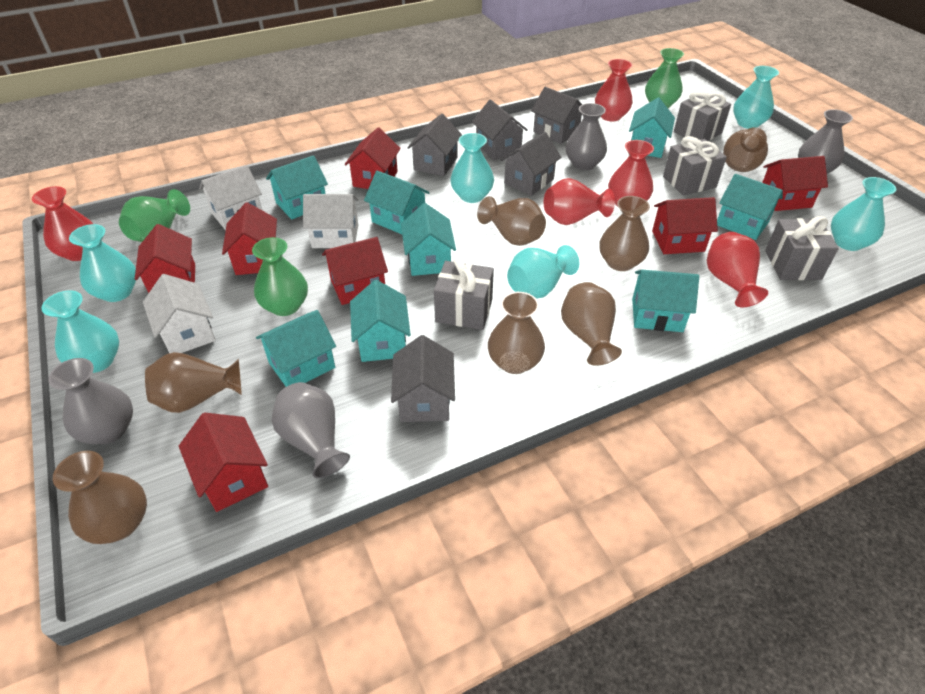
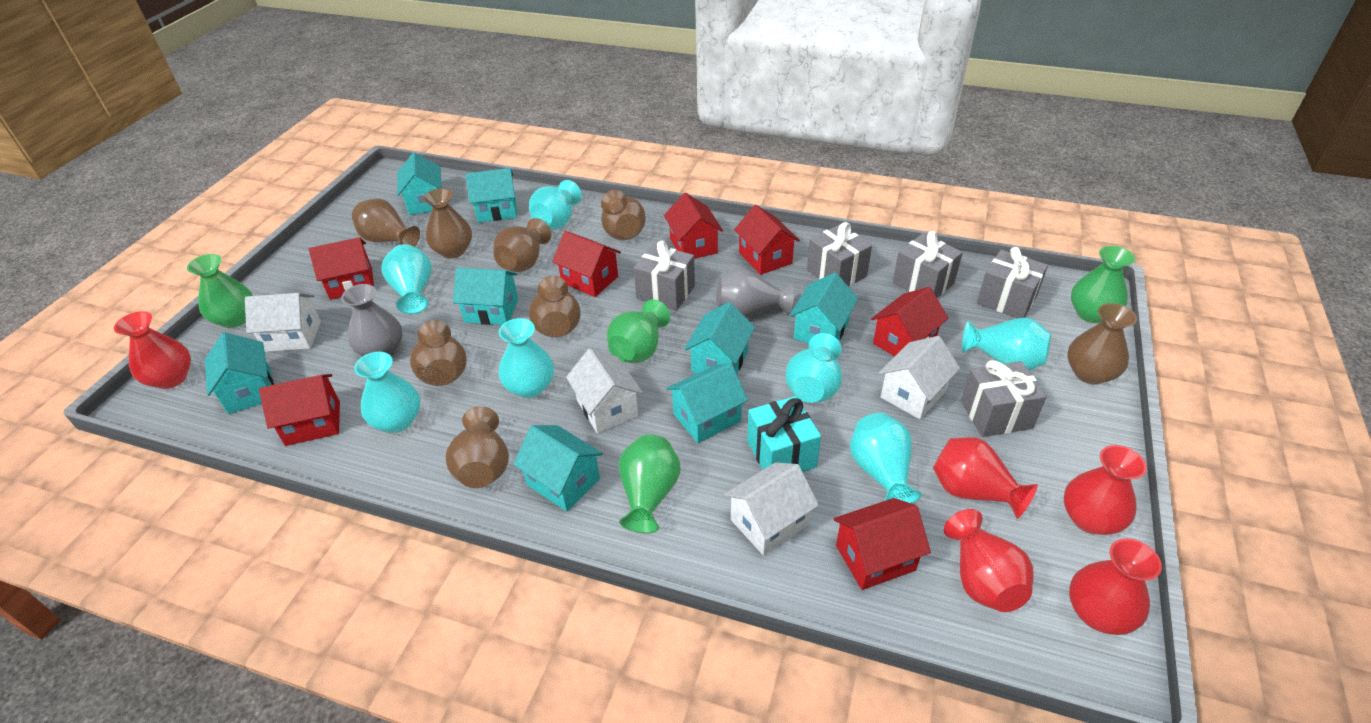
brown vase: [53,451,147,544] [145,352,242,413] [477,196,546,246] [488,292,545,374] [561,282,622,366] [599,196,650,271] [723,127,768,172] = 7 -> [352,198,420,247] [410,320,467,386] [423,188,472,258] [446,406,509,488] [493,218,551,272] [529,276,581,337] [601,190,646,240] [1067,303,1137,385] = 8
green vase: [119,189,190,242] [252,237,308,316] [645,48,684,108] = 3 -> [187,254,253,328] [607,299,670,363] [619,435,681,533] [1071,246,1135,323] = 4
grey gift: [434,256,494,330] [663,136,727,196] [674,91,731,141] [765,216,839,280] = 4 -> [634,241,695,310] [807,222,872,286] [893,231,963,298] [961,360,1047,437] [977,247,1048,318] = 5
grey house: [391,335,455,422] [407,114,462,176] [472,99,528,160] [501,132,562,196] [531,87,582,144] = 5 -> none = 0
grey vase: [48,358,133,444] [272,382,350,478] [566,103,607,170] [798,109,853,174] = 4 -> [341,284,403,356] [716,269,794,318] = 2
turquoise gift: none = 0 -> [747,396,821,472] = 1
turquoise vase: [41,290,119,373] [69,224,136,302] [450,133,494,203] [507,245,580,299] [733,66,779,129] [831,177,896,251] = 6 -> [354,352,420,433] [381,244,432,314] [499,318,554,398] [529,180,582,230] [785,333,842,403] [850,413,921,504] [962,318,1051,370] = 7
white house: [143,274,216,353] [199,165,262,230] [303,194,358,248] = 3 -> [245,293,321,352] [566,348,643,433] [724,462,819,555] [879,336,960,419] = 4

